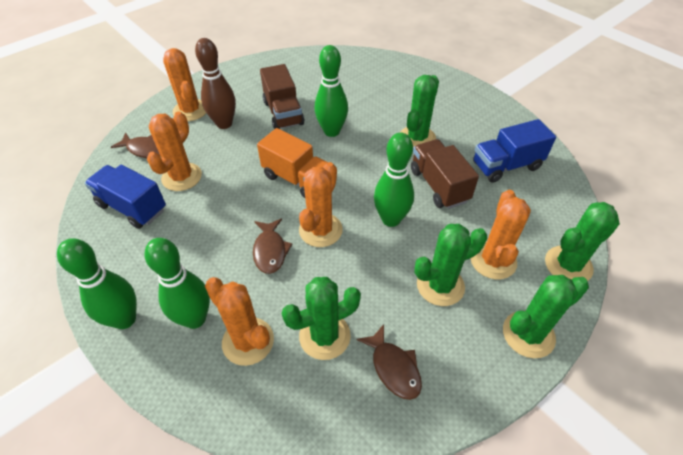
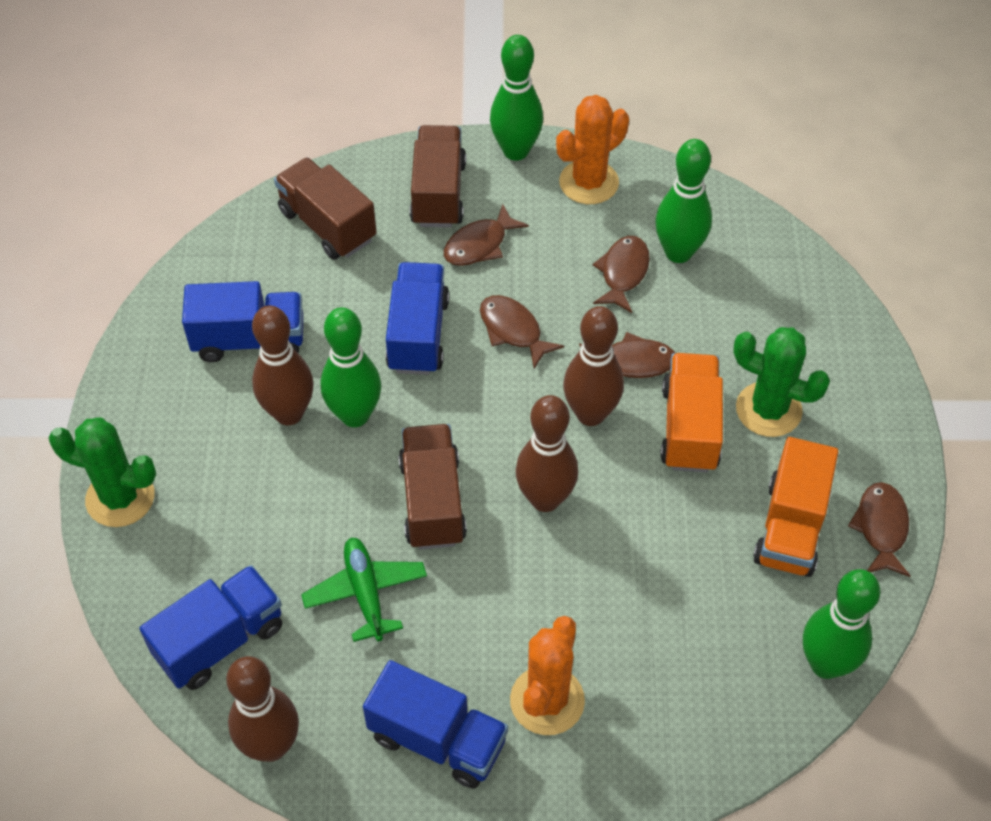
blue truck: [85,165,166,229] [473,119,556,183] = 2 -> [139,565,282,690] [182,281,303,362] [363,660,508,789] [385,262,449,375] = 4
brown bowling pin: [195,38,236,129] = 1 -> [226,656,299,762] [252,305,314,425] [515,395,578,512] [563,306,624,426] = 4
brown fish: [111,132,160,158] [253,219,292,274] [356,324,422,400] = 3 -> [444,204,529,266] [480,295,564,369] [579,332,675,378] [593,236,650,313] [848,482,911,577] = 5
brown truck: [260,64,304,129] [411,139,479,209] = 2 -> [274,157,377,260] [398,424,467,550] [410,125,466,228] = 3
green cactus: [282,277,361,360] [400,75,439,147] [414,224,487,306] [503,275,589,358] [545,202,620,281] = 5 -> [49,418,156,527] [733,327,830,437] = 2
green plane: none = 0 -> [301,538,427,642] = 1
orange cactus: [147,112,202,191] [163,48,206,121] [205,277,274,366] [299,162,343,247] [470,190,531,279] = 5 -> [510,616,585,735] [556,95,629,204] = 2
orange truck: [257,128,328,198] = 1 -> [660,353,723,473] [753,437,838,577] = 2

